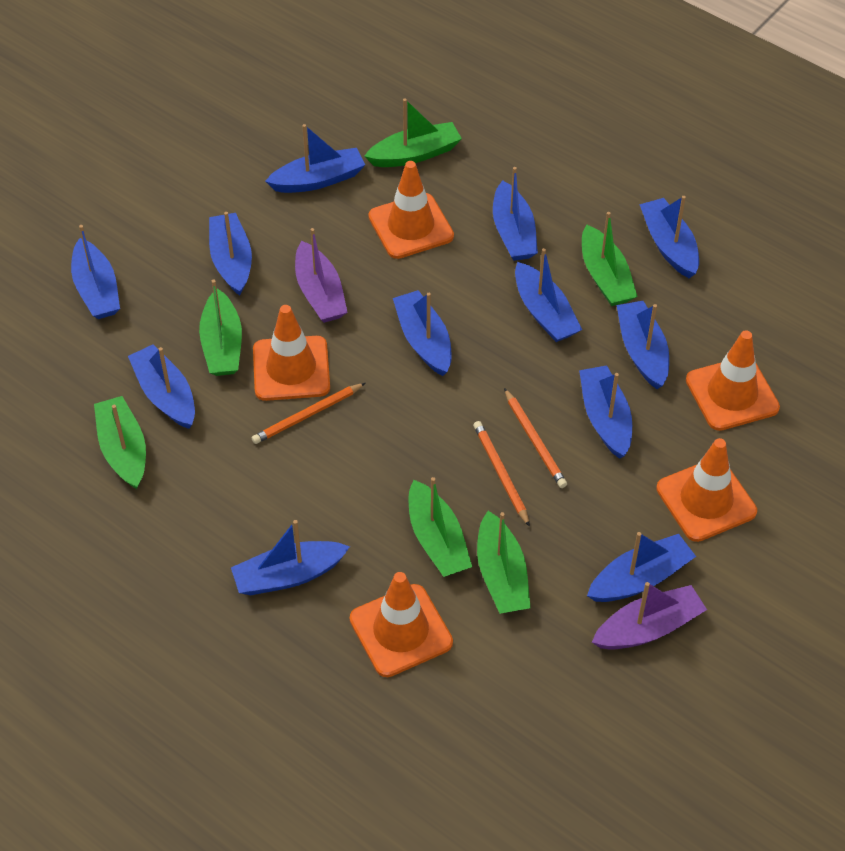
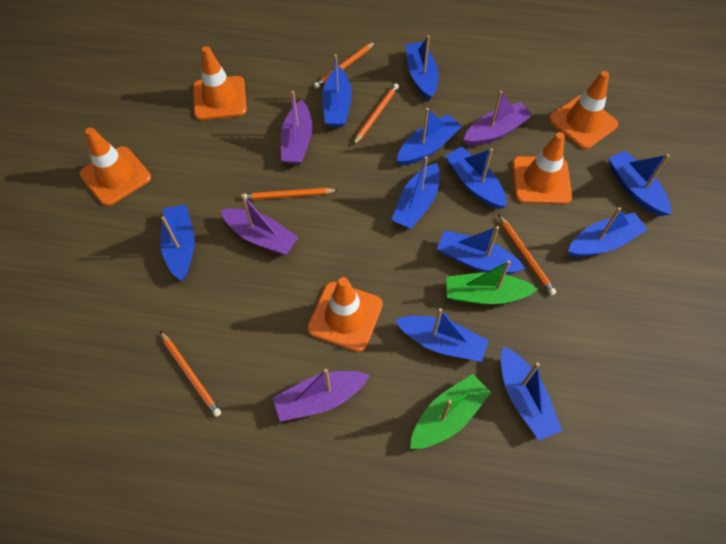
blue boat: [71,225,120,319] [128,344,195,429] [209,212,252,296] [231,520,350,595] [265,124,365,193] [393,290,452,376] [493,167,538,261] [515,248,582,342] [579,365,632,459] [587,532,696,602] [617,301,669,389] [639,196,699,278] = 12 -> [160,205,195,280] [322,54,352,127] [392,156,440,229] [395,308,489,362] [397,108,462,165] [406,35,438,100] [437,226,525,274] [445,146,507,209] [501,346,562,440] [568,207,648,257] [608,151,671,216] = 11
green boat: [94,396,146,489] [199,280,242,376] [364,99,462,167] [409,477,472,577] [477,511,531,614] [582,212,638,306] = 6 -> [410,374,491,449] [446,260,537,304] = 2
orange pencil: [252,383,365,444] [473,421,530,527] [504,388,567,488] = 3 -> [160,331,221,417] [241,188,338,200] [314,42,375,89] [353,83,399,145] [498,214,556,296] = 5
purple boat: [295,228,348,323] [592,582,707,650] = 2 -> [221,194,299,255] [273,369,370,422] [281,91,312,164] [464,90,533,146] = 4

